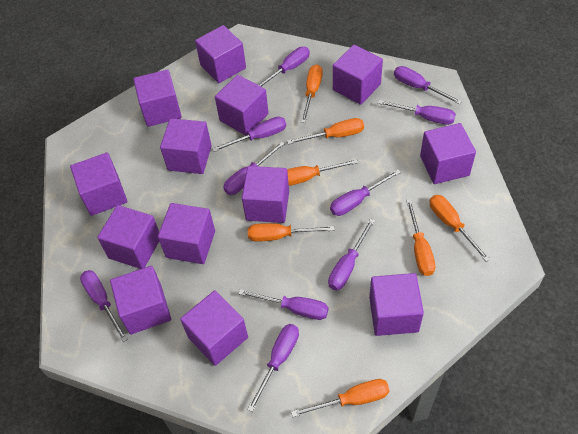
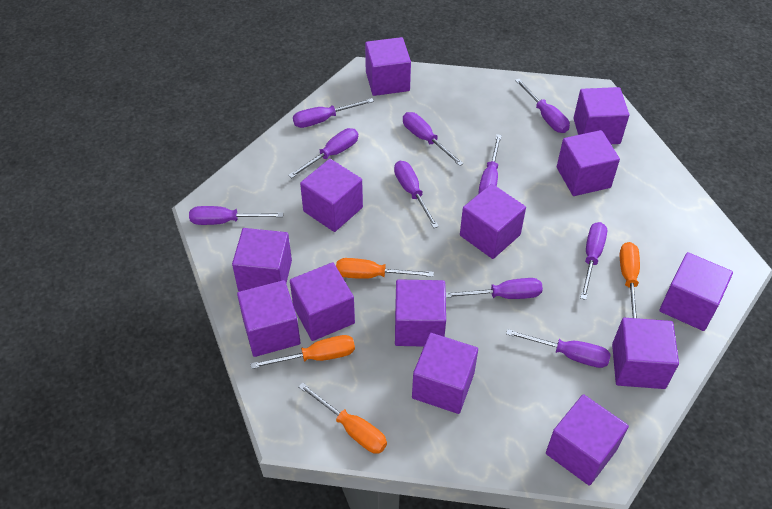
orange screwdriver: [248,223,334,242] [287,118,364,144] [287,159,358,186] [291,379,390,417] [301,65,323,123] [406,199,435,276] [430,195,490,262] = 7 -> [250,335,355,369] [298,382,387,454] [336,258,434,279] [620,242,640,318] = 4

